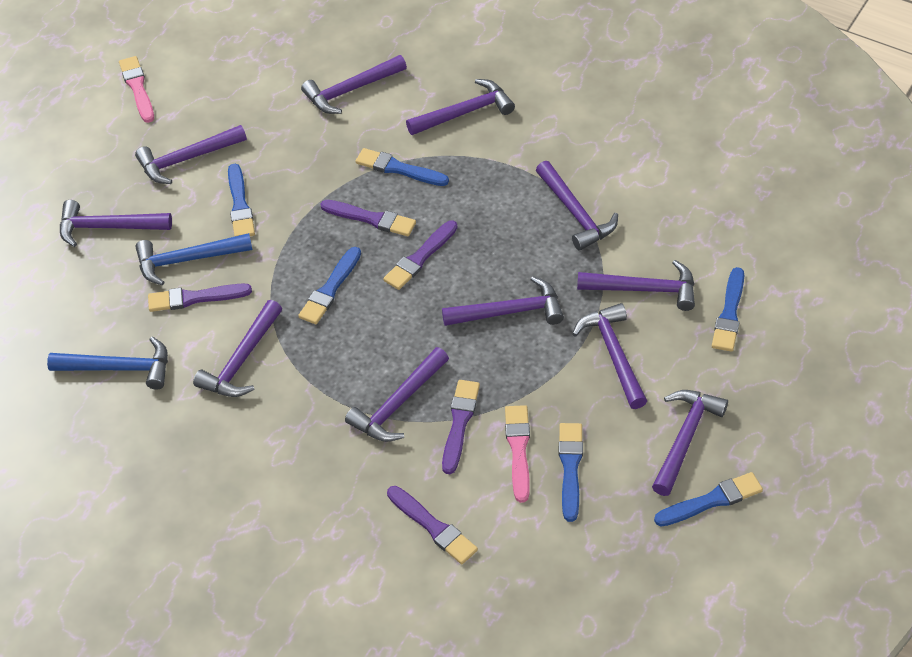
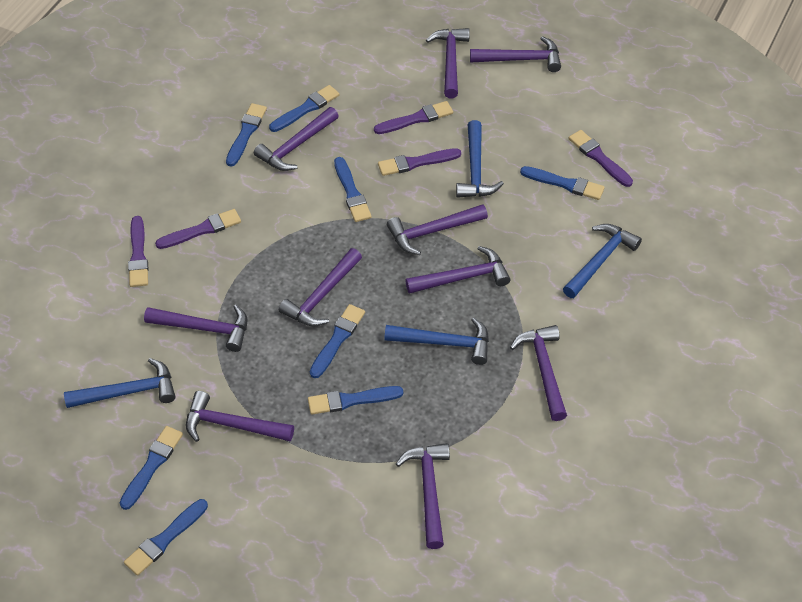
blue brush: [228,163,255,237] [298,247,361,324] [355,148,449,186] [559,423,583,522] [654,472,763,526] [712,267,745,352] = 6 -> [120,426,183,510] [124,499,208,576] [226,103,267,166] [269,85,340,132] [308,386,403,414] [310,304,365,378] [334,157,372,222] [520,166,605,200] = 8
blue hammer: [47,336,168,390] [135,233,252,286] = 2 -> [64,358,175,408] [384,317,489,365] [456,120,504,198] [563,224,642,298] = 4
pink brush: [119,56,154,123] [505,405,530,503] = 2 -> none = 0
purple hammer: [60,200,172,247] [135,125,247,184] [193,300,282,397] [301,55,407,114] [345,347,449,442] [406,79,515,135] [442,276,564,326] [536,161,618,251] [572,303,647,409] [577,260,695,311] [652,390,728,496] = 11 -> [144,305,247,352] [186,391,294,442] [254,107,339,171] [279,248,362,327] [387,204,488,255] [396,443,450,549] [405,246,510,294] [426,28,470,98] [470,36,561,72] [510,325,567,421] = 10

